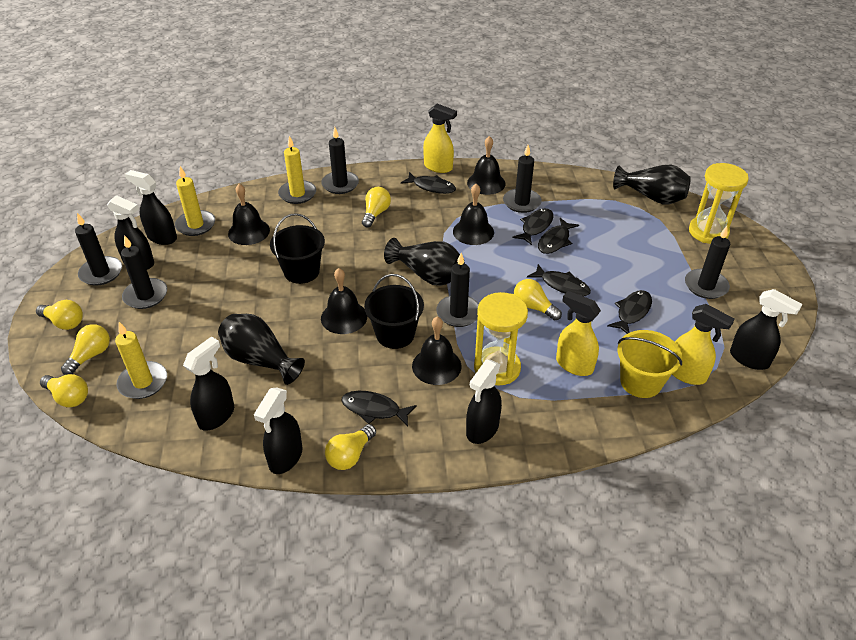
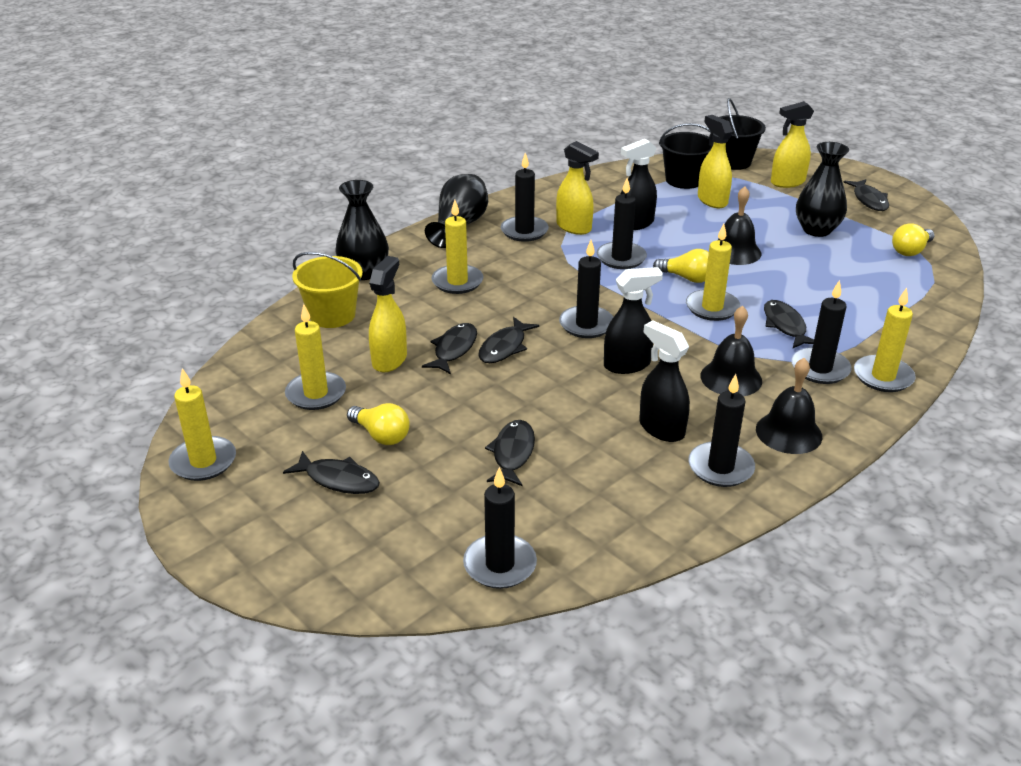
black bell: [228,184,270,245] [321,268,367,334] [412,316,461,385] [453,184,494,245] [467,136,506,195] = 5 -> [701,306,762,396] [718,186,761,265] [756,358,822,454] = 3
black spray bottle: [107,195,154,269] [125,170,177,245] [183,337,234,431] [254,388,303,474] [466,360,502,444] [730,289,802,370] = 6 -> [604,267,663,374] [621,139,657,230] [639,320,690,442] = 3
yellow candle: [115,322,167,399] [175,166,215,236] [278,136,316,204] = 3 -> [169,368,236,481] [285,304,346,410] [431,200,484,294] [686,224,740,321] [854,288,916,392] = 5
yellow hourglass: [474,292,528,386] [689,163,749,244] = 2 -> none = 0
yellow light bulb: [36,300,83,330] [40,374,88,407] [61,324,110,375] [325,424,376,470] [362,187,391,228] [514,279,562,320] = 6 -> [347,403,410,445] [653,249,709,283] [892,223,935,256] = 3
yellow spray bottle: [423,104,457,173] [556,291,601,376] [672,304,734,385] = 3 -> [369,256,407,373] [556,141,599,235] [698,115,733,208] [771,101,814,188] = 4

